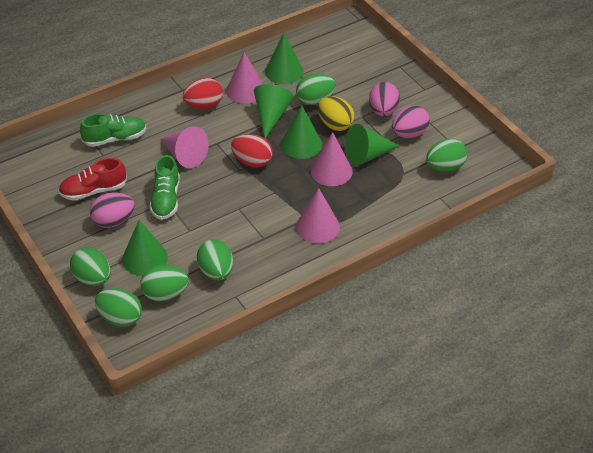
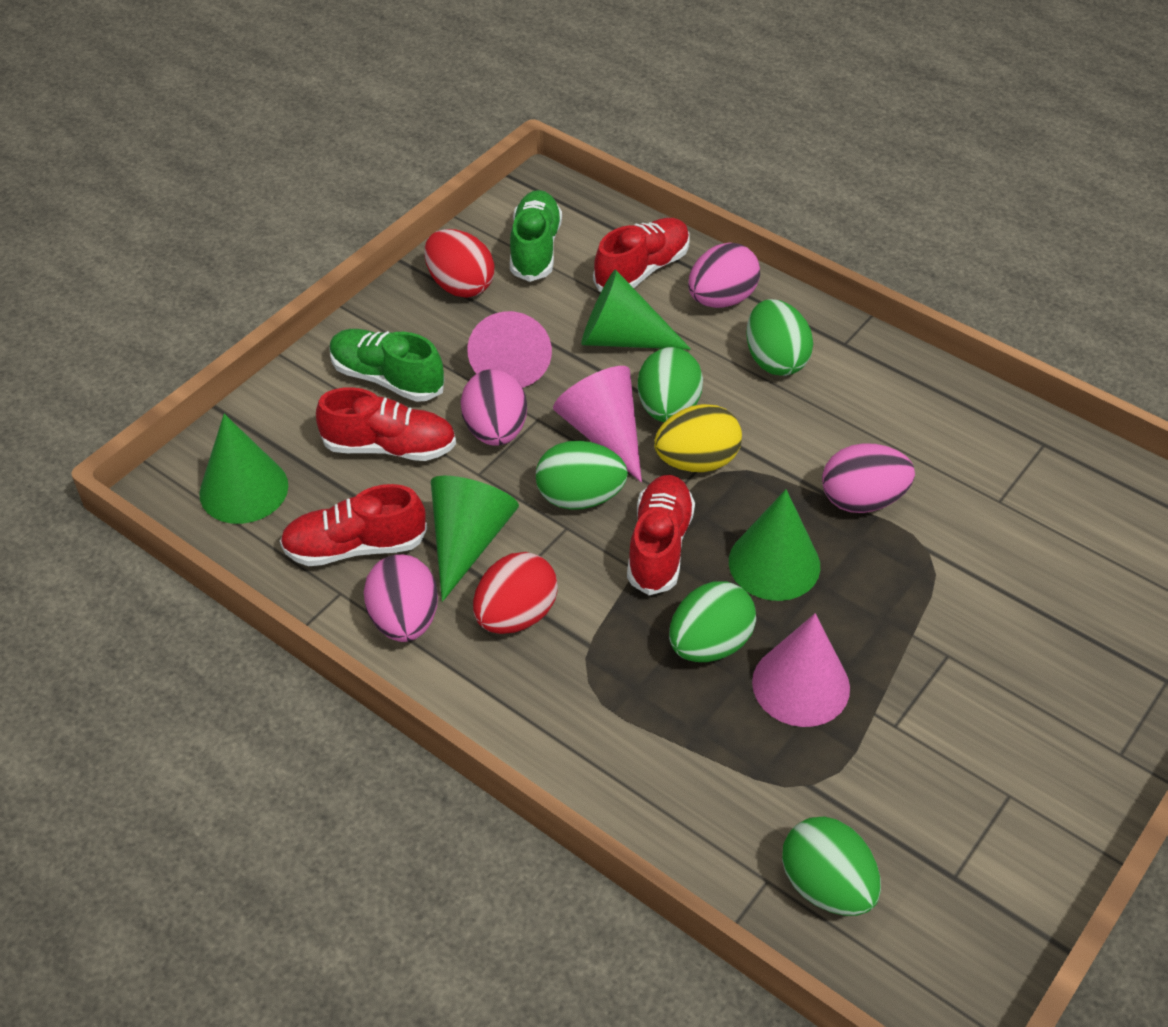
green cone: [122,220,168,276] [254,84,293,139] [265,33,304,84] [281,105,322,159] [345,124,399,166] = 5 -> [199,414,288,524] [431,475,519,602] [581,269,691,350] [729,489,820,601] = 4
green egg: [70,247,111,286] [95,288,142,327] [140,265,189,301] [197,239,233,280] [296,74,336,105] [426,139,467,172] = 6 -> [536,441,628,510] [638,347,703,422] [669,581,756,662] [746,299,813,376] [782,816,881,916] = 5
pink cone: [161,126,209,168] [226,52,263,104] [296,188,340,244] [310,132,353,186] = 4 -> [467,311,552,388] [553,366,642,482] [752,613,850,727] = 3
pink egg: [90,192,135,228] [369,82,400,117] [392,105,430,138] = 3 -> [364,554,438,642] [461,369,527,446] [688,242,760,308] [822,443,915,513] = 4
red shoe: [58,158,127,200] = 1 -> [280,484,427,566] [316,387,456,461] [593,218,689,292] [627,475,695,595] = 4

